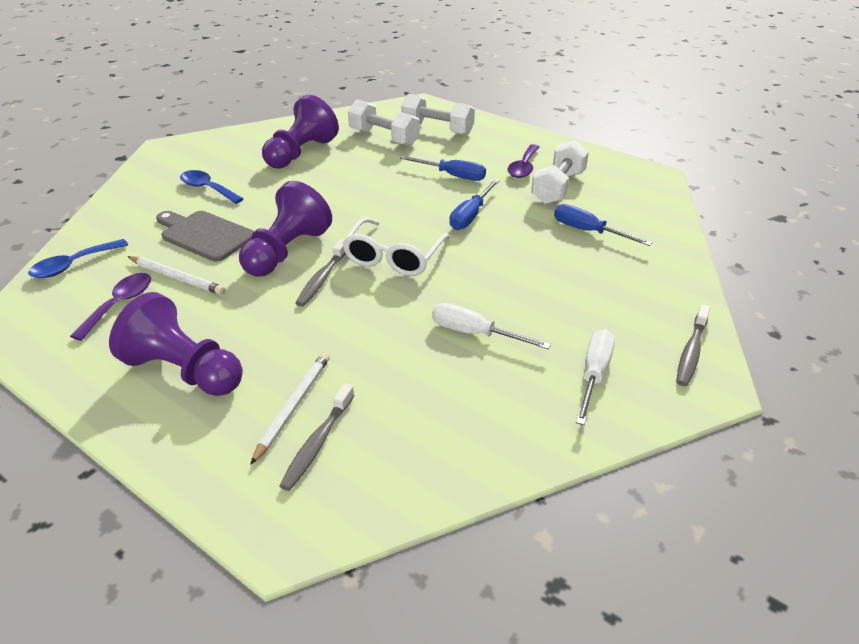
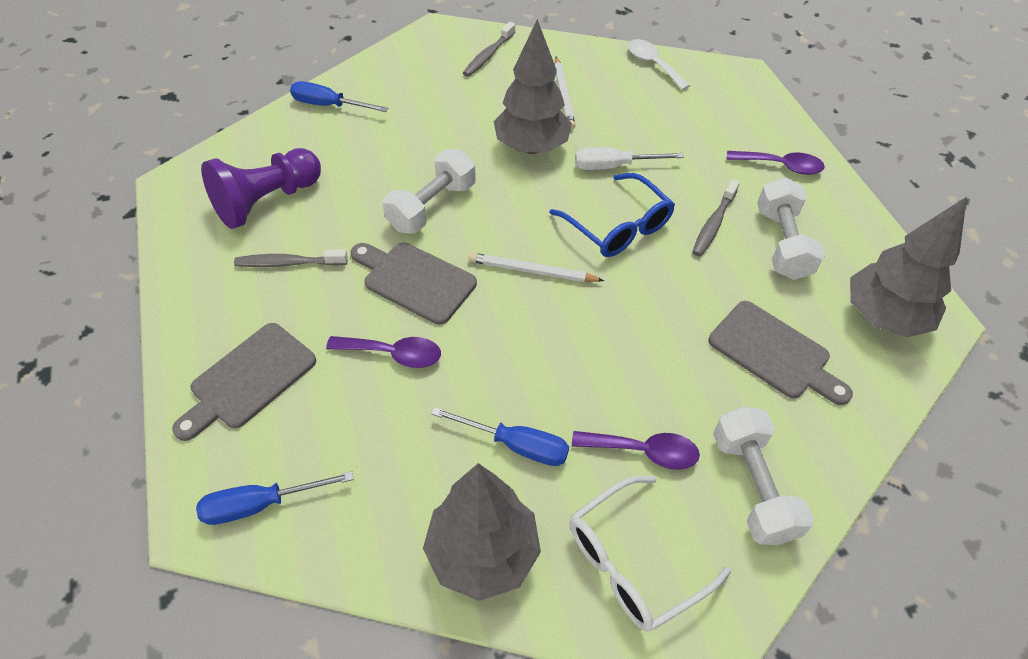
blue glasses: none = 0 -> [549,173,675,257] = 1
blue spoon: [28,239,128,278] [180,170,244,204] = 2 -> none = 0
grey cutting board: [156,211,254,262] = 1 -> [172,323,316,441] [351,242,477,325] [708,301,853,405] = 3
grey tree: none = 0 -> [423,463,541,601] [494,19,572,154] [850,197,967,337] = 3
purple pawn: [109,292,243,396] [239,181,332,277] [262,95,339,169] = 3 -> [201,148,321,229] = 1
purple spoon: [70,273,151,341] [508,144,540,178] = 2 -> [326,336,441,368] [572,431,700,470] [726,151,825,175] = 3
white screwdriver: [432,303,551,349] [576,329,615,425] = 2 -> [575,147,684,170] = 1
white spoon: none = 0 -> [628,39,691,90] = 1

